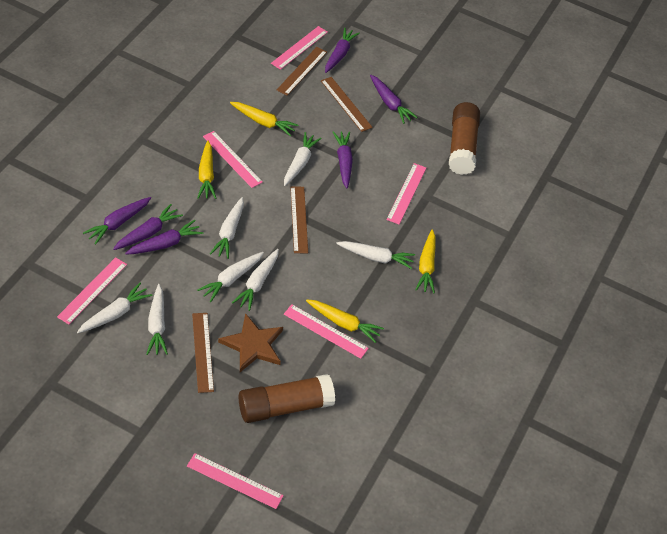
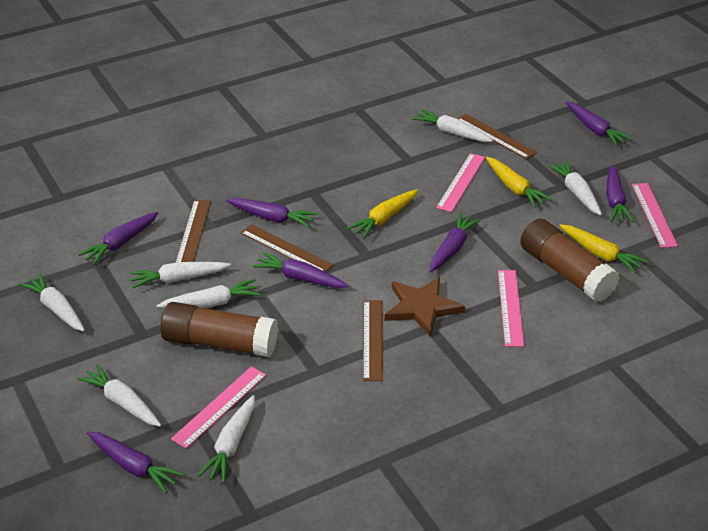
pink ruler: [57,257,127,324] [187,453,284,509] [203,131,263,188] [271,26,328,70] [284,304,369,359] [386,163,426,224] = 6 -> [171,367,266,448] [436,153,485,212] [498,270,524,347] [632,183,678,248] = 4
purple carrot: [83,197,151,245] [113,204,183,250] [125,220,203,255] [325,28,360,73] [333,131,353,188] [370,75,418,124] = 6 -> [78,212,158,265] [87,432,184,493] [226,198,317,228] [253,252,349,288] [430,213,481,272] [566,102,632,146] [606,165,634,222] = 7
yellow carrot: [197,140,217,199] [230,102,298,137] [306,300,384,343] [415,229,436,293] = 4 -> [347,189,418,238] [486,157,552,208] [559,224,648,274] = 3

